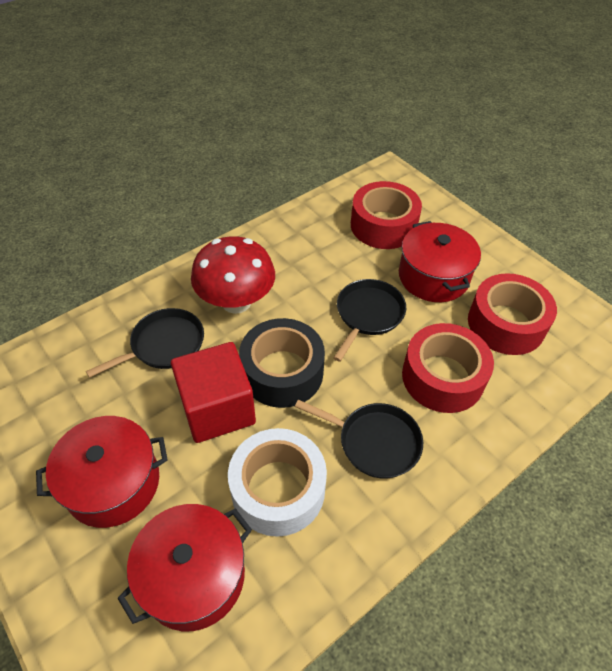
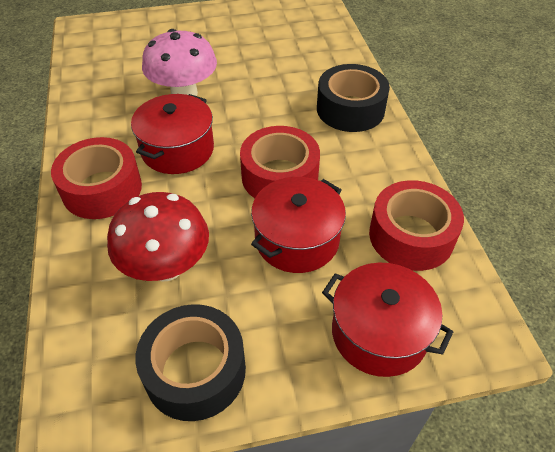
black pan: [86,308,204,378] [295,400,423,479] [333,279,406,362] = 3 -> none = 0
black tape: [239,318,325,408] = 1 -> [136,304,246,421] [317,64,390,132] = 2
pink mushroom: none = 0 -> [142,29,217,96] = 1
red cube: [171,342,256,443] = 1 -> none = 0
white tape: [228,428,327,537] = 1 -> none = 0

